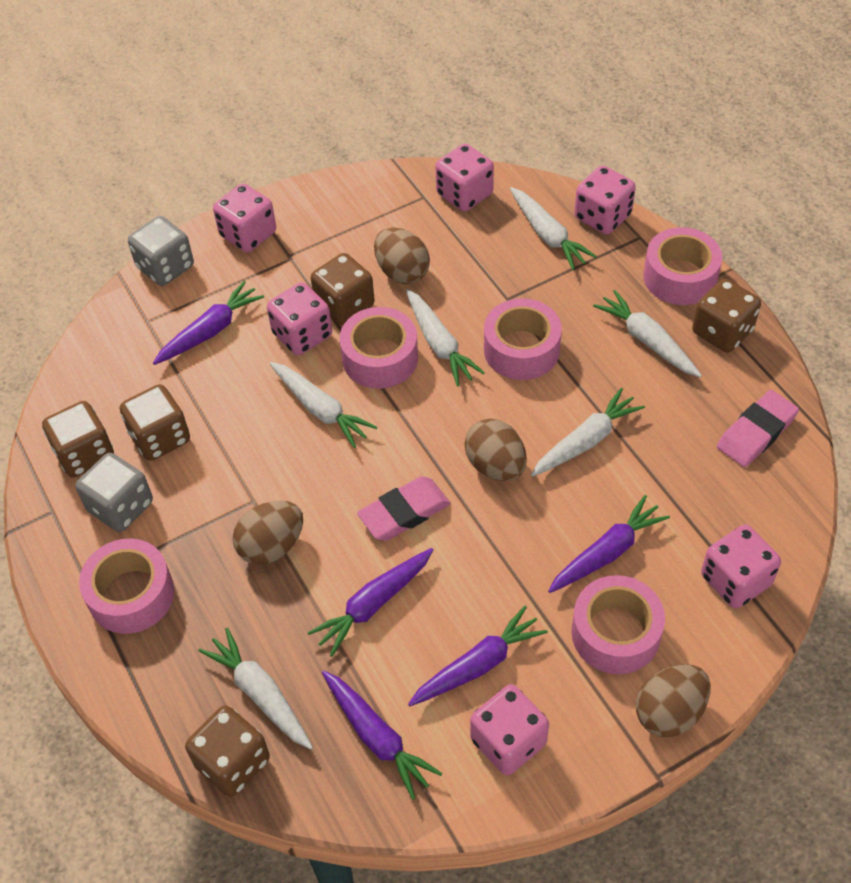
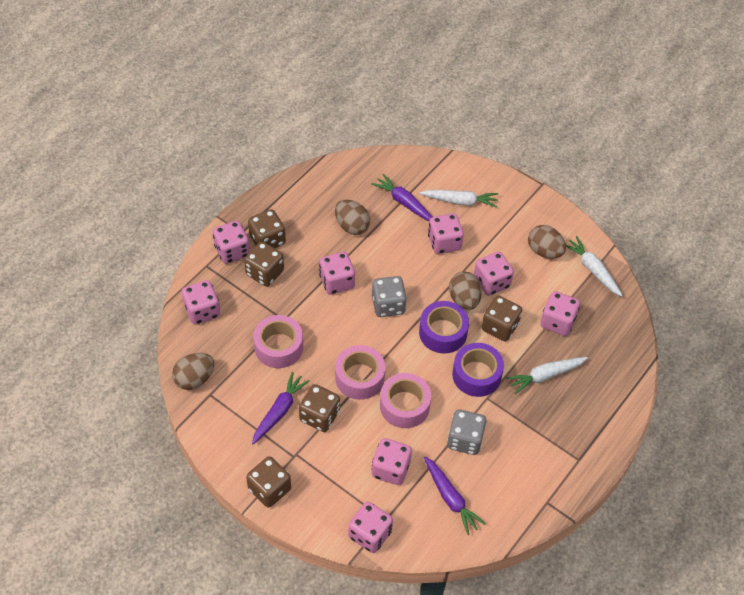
pink dice: [213,184,276,252] [267,282,332,356] [435,144,494,211] [470,684,549,775] [574,165,636,234] [701,524,781,609] = 6 -> [182,280,220,325] [213,221,250,264] [319,252,355,295] [348,502,393,553] [372,438,412,485] [428,213,464,254] [474,252,514,296] [540,291,580,336] = 8
pink eraser: [357,476,450,541] [717,390,799,467] = 2 -> none = 0
pink tape: [79,539,174,634] [340,307,418,389] [484,298,562,380] [571,575,665,674] [643,227,722,305] = 5 -> [253,315,303,368] [335,345,385,400] [380,373,431,428] = 3
purple carrot: [153,281,264,365] [308,548,433,657] [322,671,442,800] [408,606,548,706] [548,495,670,593] = 5 -> [252,372,310,445] [371,174,432,221] [424,456,486,535] = 3
purple tape: none = 0 -> [419,301,469,354] [452,343,504,397] = 2
white carrot: [198,627,313,749] [270,362,377,448] [406,289,485,386] [510,187,597,270] [531,388,645,477] [593,290,702,377] = 6 -> [419,190,498,208] [506,357,588,394] [566,236,623,297] = 3

